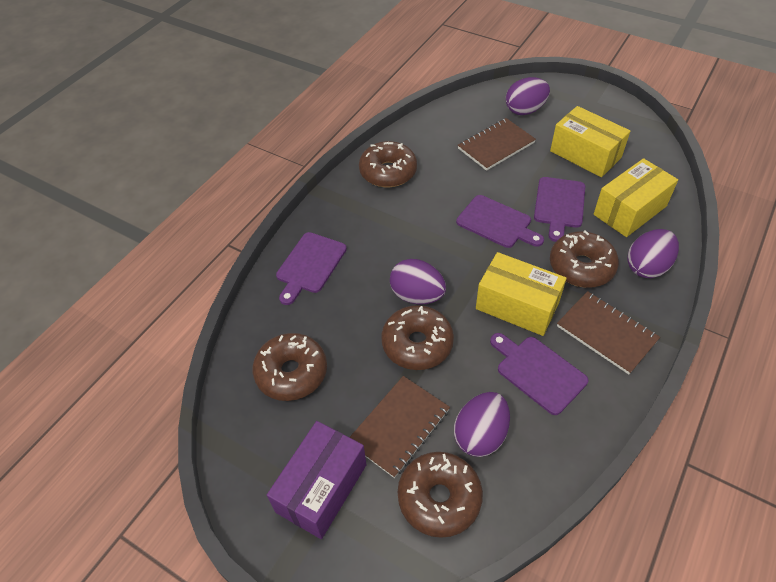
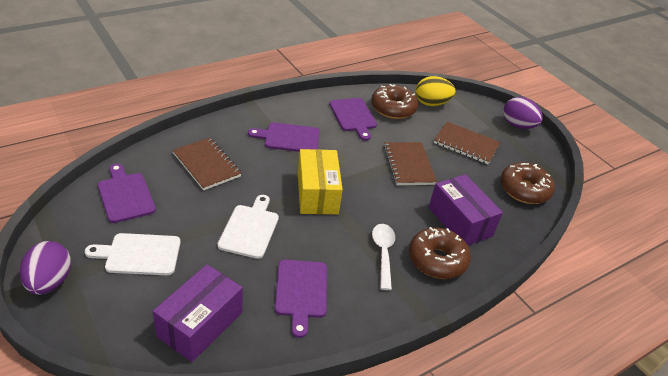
brown donut: [252,333,327,401] [359,141,417,187] [381,305,454,370] [398,452,483,538] [550,230,619,288] = 5 -> [371,84,418,119] [409,227,471,279] [500,162,555,204] = 3
purple box: [267,421,367,539] = 1 -> [153,264,243,362] [429,174,503,246] = 2
purple egg: [390,259,446,304] [454,392,510,457] [506,77,550,115] [627,229,679,278] = 4 -> [20,241,71,295] [503,97,543,129] = 2
white cutting board: none = 0 -> [85,233,180,275] [217,195,279,259] = 2
white spoon: none = 0 -> [372,224,395,290] = 1
yellow box: [476,252,567,336] [550,106,630,177] [594,158,678,237] = 3 -> [298,149,343,214] = 1
yellow egg: none = 0 -> [416,76,455,106] = 1

